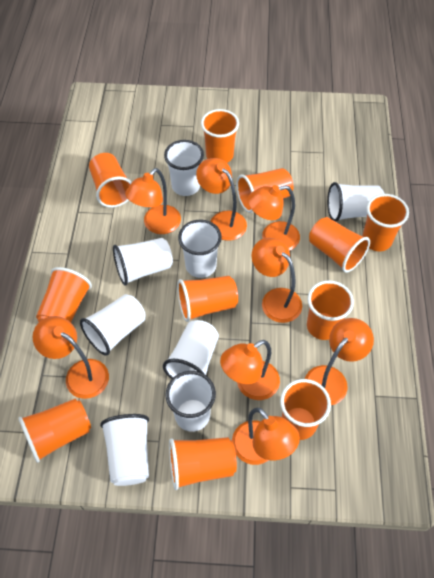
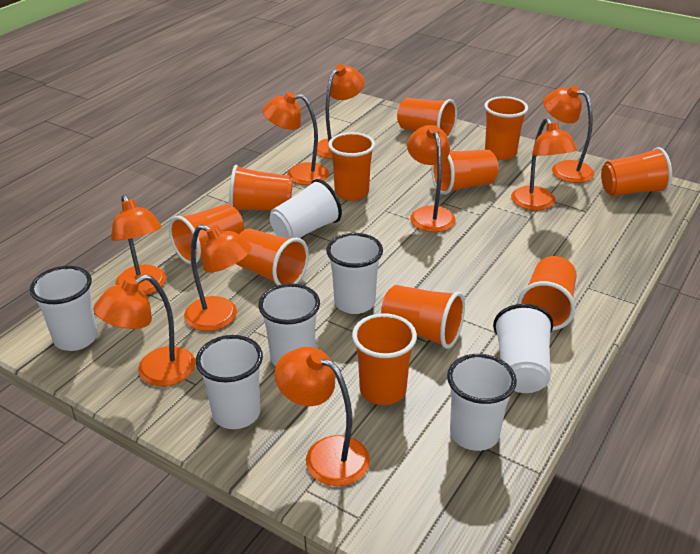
orange lamp: [33,316,109,399] [125,168,181,234] [196,158,247,241] [220,340,280,400] [232,408,300,465] [248,185,300,251] [252,238,302,323] [305,318,374,405] = 8 -> [93,275,196,386] [111,194,166,295] [184,224,252,331] [262,92,329,185] [274,347,370,486] [317,64,364,159] [407,125,456,232] [511,118,577,211] [543,86,594,183] = 9
white cup: [80,294,146,356] [100,414,149,486] [113,238,173,286] [163,320,219,379] [164,140,204,196] [165,371,216,432] [178,220,222,278] [327,182,385,222] = 8 -> [30,266,98,351] [196,335,263,429] [258,283,320,366] [270,179,342,238] [326,233,383,314] [447,354,517,451] [493,304,553,393] = 7

